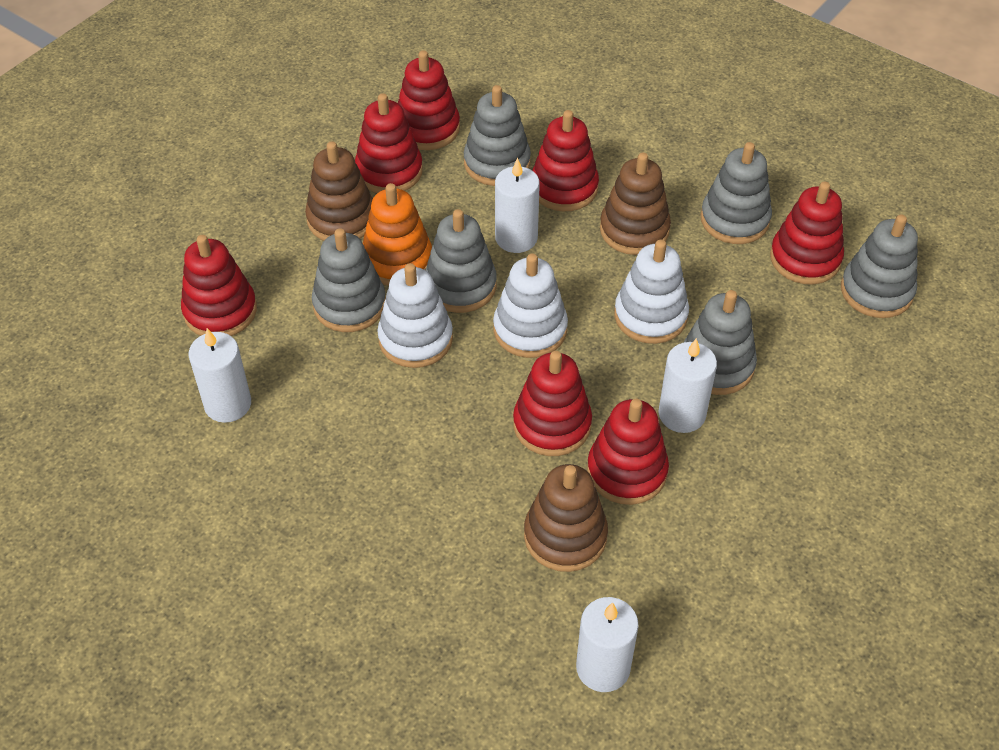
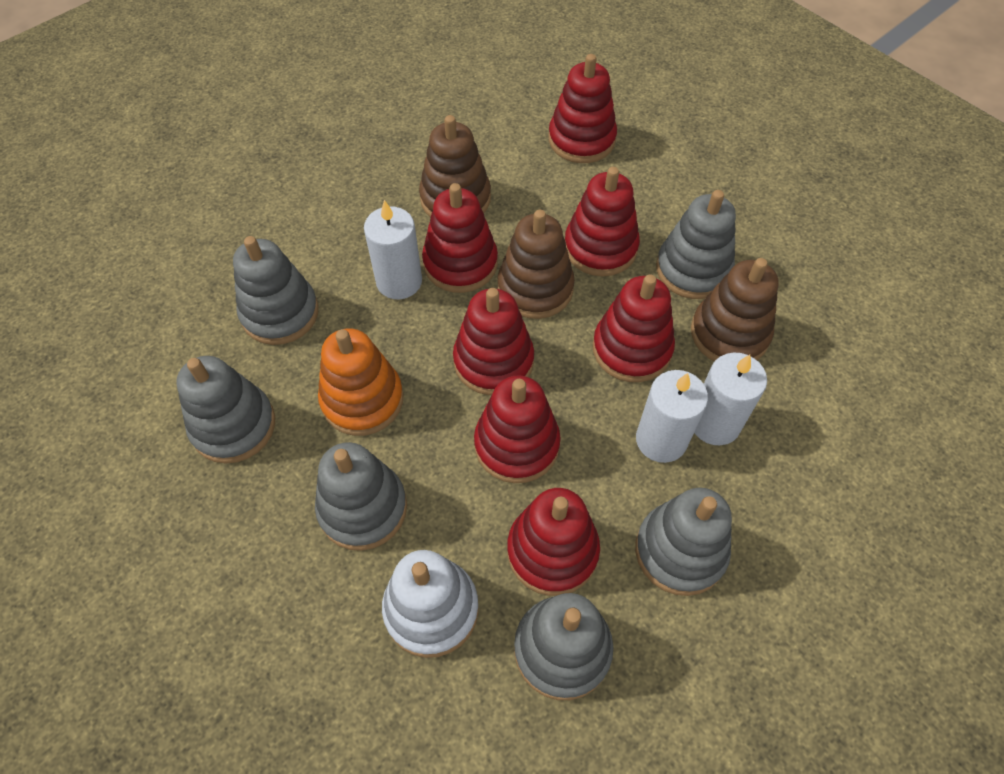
white candle: [188,328,251,423] [495,158,540,253] [576,597,639,692] [658,338,717,433] = 4 -> [364,200,422,299] [636,370,708,463] [694,353,767,445] = 3
white stacking toy: [377,263,453,368] [493,254,568,358] [614,240,689,344] = 3 -> [382,550,479,658] = 1

